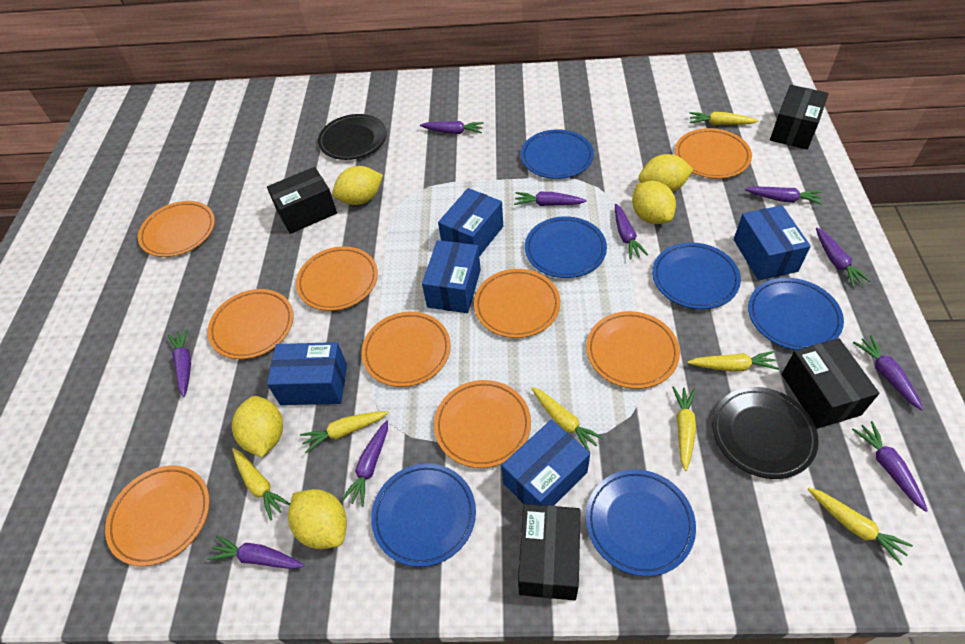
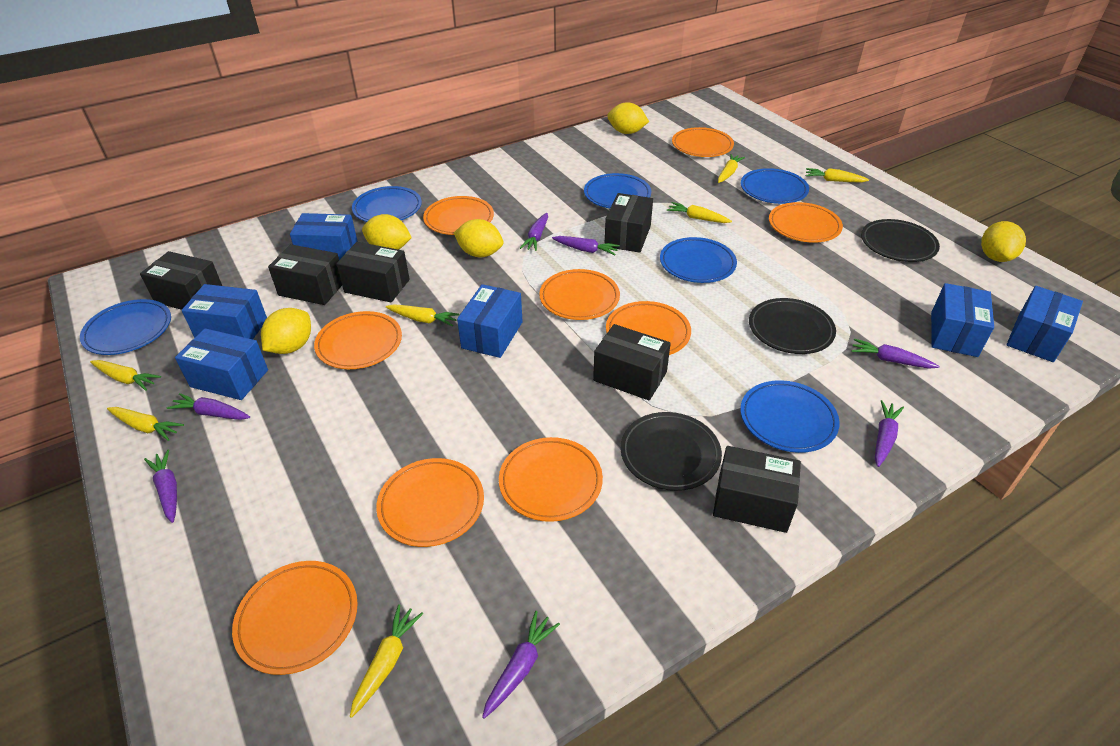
black box: [267,167,337,234] [518,504,581,600] [770,85,828,149] [782,338,879,429] = 4 -> [140,251,222,310] [268,244,342,305] [336,242,410,302] [593,324,671,401] [605,193,653,253] [713,446,801,533] = 6
black plate: [318,114,387,160] [712,387,819,479] = 2 -> [620,412,722,491] [749,298,836,354] [861,219,940,262] = 3
blue box: [267,342,347,405] [422,240,481,313] [438,188,503,256] [501,419,590,506] [734,205,811,280] = 5 -> [175,328,268,400] [182,284,267,339] [290,213,358,260] [457,284,523,358] [931,283,994,357] [1006,286,1083,362] = 6
purple carrot: [168,329,191,397] [207,535,304,569] [341,420,388,507] [420,121,484,134] [514,192,587,206] [615,204,648,259] [745,187,822,205] [816,228,871,287] [852,421,928,512] [853,335,923,410] = 10 -> [144,449,177,523] [167,393,250,420] [482,611,560,719] [520,213,548,251] [552,236,620,255] [852,339,939,369] [875,400,904,467] = 7

